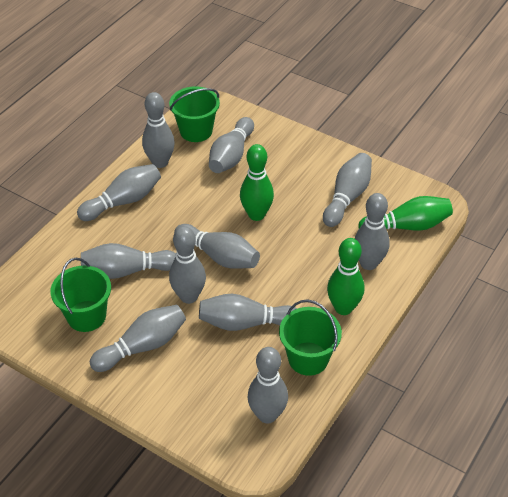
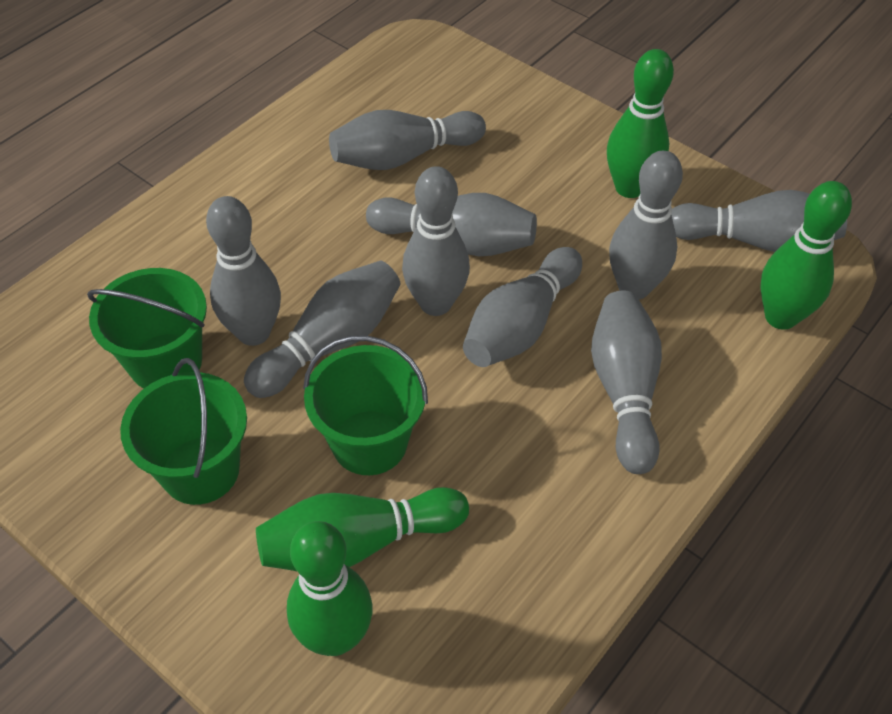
green bowling pin: [240,144,274,221] [327,238,364,315] [359,196,453,231] = 3 -> [256,487,469,571] [287,521,373,656] [607,49,674,198] [761,181,852,330] = 4
grey bowling pin: [77,164,161,221] [81,243,176,279] [90,305,186,372] [142,92,175,168] [169,226,206,304] [174,224,260,269] [199,294,297,331] [209,117,254,173] [247,347,288,424] [323,153,372,227] [355,193,390,270] = 11 -> [206,196,281,346] [244,261,401,398] [329,110,486,170] [366,193,537,256] [402,166,470,316] [463,247,582,367] [591,291,662,474] [609,151,683,299] [671,190,847,252] = 9

